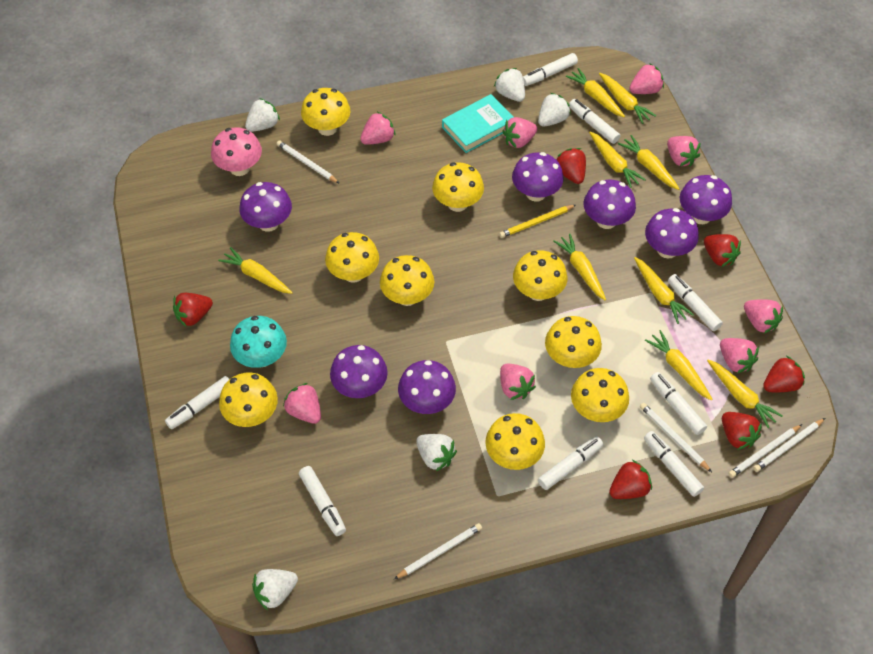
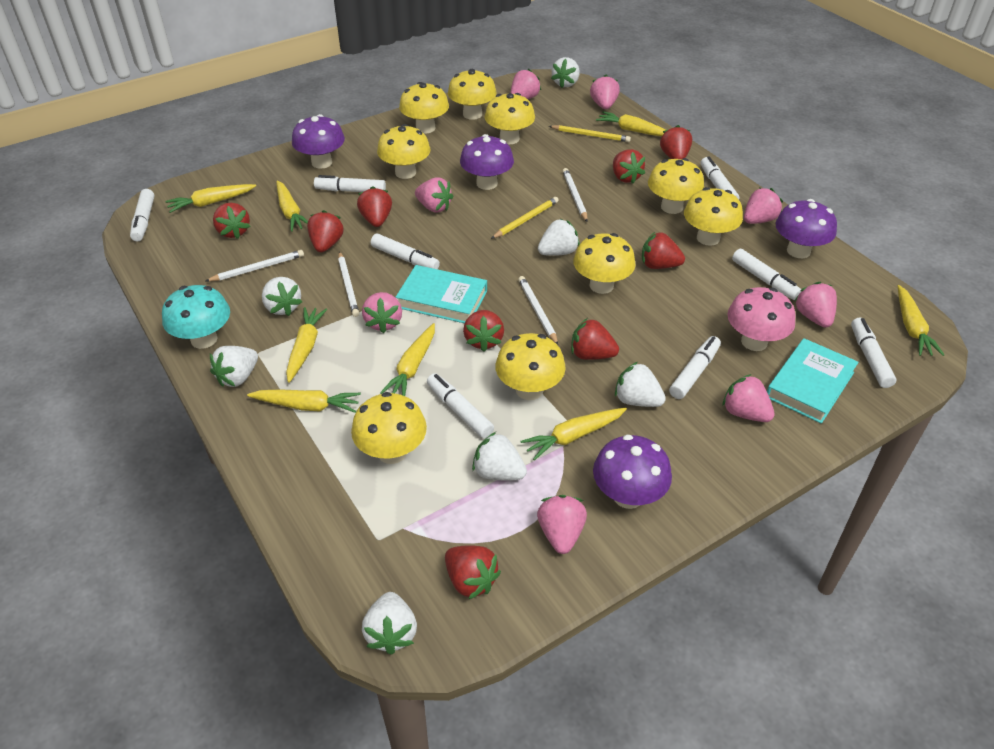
purple mushroom: [239,182,292,232] [330,345,388,398] [398,360,456,414] [512,152,564,202] [584,180,636,229] [645,208,699,259] [680,175,732,224] = 7 -> [292,114,345,169] [460,134,514,190] [593,435,672,509] [775,199,837,258] = 4
red strawberry: [173,293,213,326] [556,148,586,184] [609,460,652,499] [704,234,741,267] [722,412,762,450] [763,356,805,392] = 6 -> [213,203,251,239] [307,210,344,252] [357,186,392,227] [445,545,501,599] [463,310,504,352] [571,318,619,360] [613,149,645,184] [642,232,685,269] [660,125,692,159] = 9
turquoise book: [442,94,514,153] = 1 -> [396,265,487,323] [767,338,858,424] = 2
white pencil: [277,140,340,184] [394,523,482,579] [640,403,712,472] [728,424,802,478] [753,418,825,472] = 5 -> [206,250,304,281] [338,251,359,317] [518,276,558,345] [563,168,588,222] = 4
white strawberry: [245,98,280,132] [252,569,298,610] [416,434,457,471] [494,68,525,102] [538,93,571,126] = 5 -> [210,346,258,387] [262,277,302,316] [362,592,417,655] [472,432,527,480] [538,218,580,256] [551,57,580,88] [615,362,666,407] = 7
yellow carrot: [218,247,293,294] [553,234,606,300] [565,68,625,117] [589,131,646,188] [599,73,656,124] [618,135,679,190] [634,257,694,324] [645,330,713,400] [707,359,783,428] = 9 -> [165,184,256,213] [247,389,361,413] [276,181,308,232] [286,307,327,383] [380,323,435,396] [521,408,627,460] [596,111,666,136] [898,285,944,356] = 8
yellow pencil: [499,205,576,238] = 1 -> [491,197,559,239] [549,125,631,142] = 2

